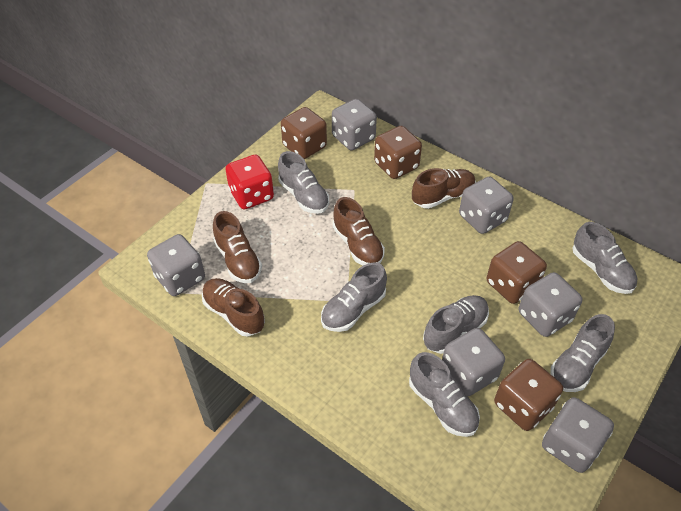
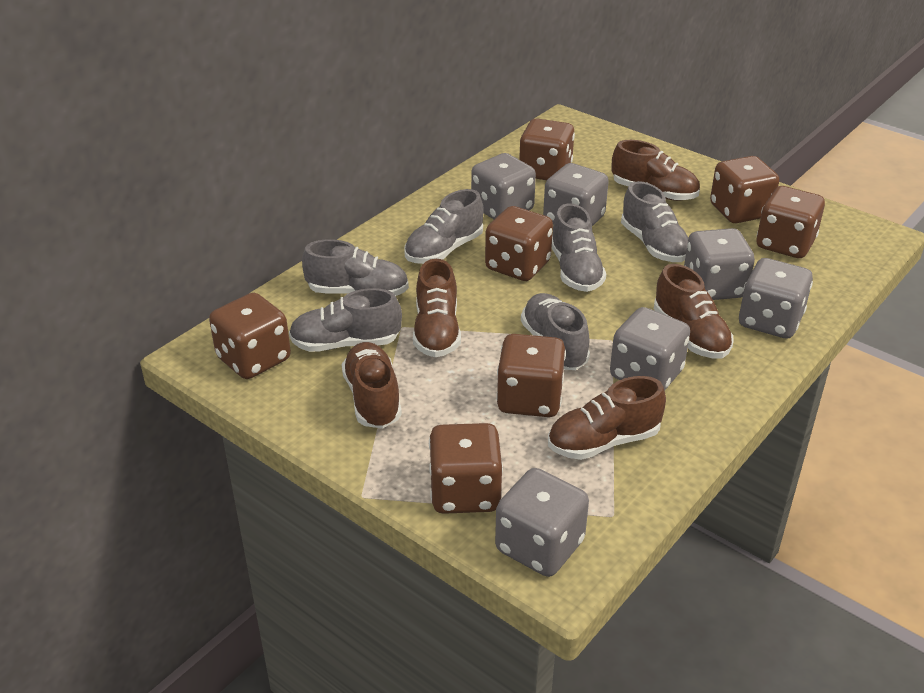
brown dice: [281,107,327,159] [374,126,422,179] [487,241,547,304] [494,359,563,431] = 4 -> [209,293,291,379] [429,423,503,514] [485,206,553,281] [496,334,566,417] [519,118,575,180] [710,156,779,223] [757,186,825,258] = 7
brown shoe: [202,278,265,336] [213,211,262,283] [333,197,385,265] [412,168,476,209] = 4 -> [342,342,402,428] [413,259,461,357] [548,376,666,460] [612,140,700,201] [654,264,733,358] = 5
red dice: [225,155,274,209] = 1 -> none = 0

